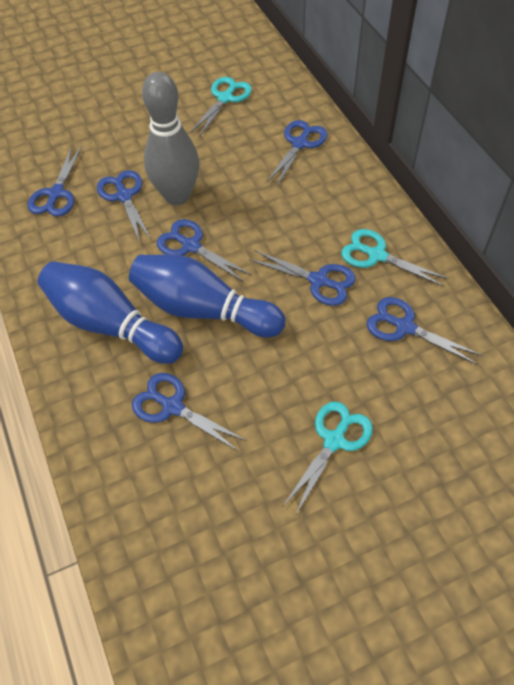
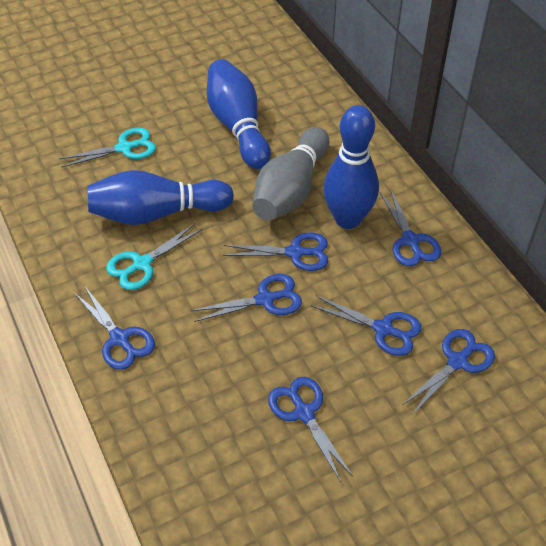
blue bowling pin: [38,261,183,364] [129,255,286,338] = 2 -> [87,170,234,225] [207,59,271,169] [323,105,379,229] = 3
turquoise scissors: [190,77,252,136] [283,401,373,514] [341,229,449,287] = 3 -> [59,128,156,167] [106,223,203,290] = 2

